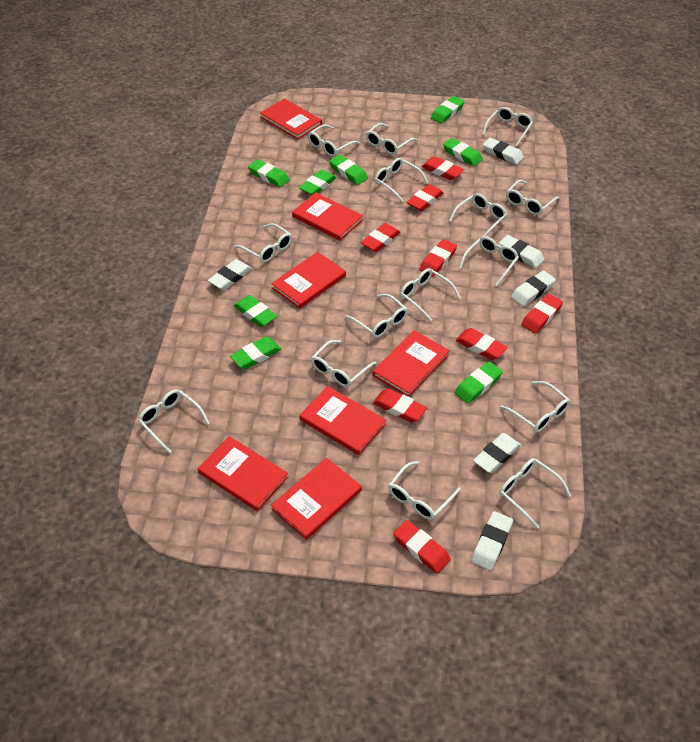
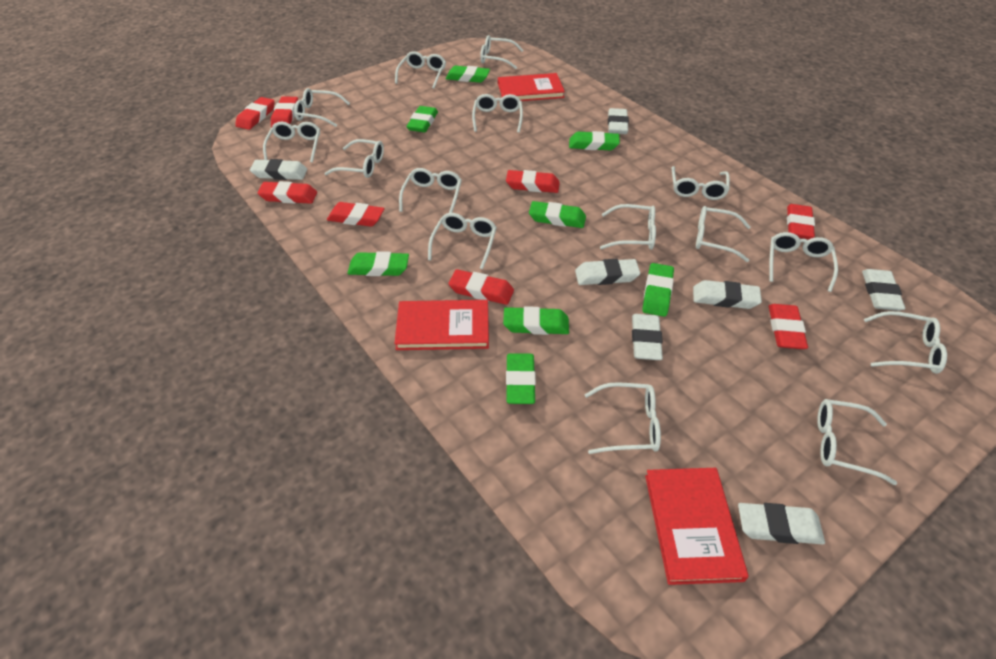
red book: [198,436,288,511] [260,99,322,140] [271,252,346,309] [271,458,362,540] [292,192,363,241] [300,386,386,455] [373,330,450,397] = 7 -> [394,300,489,350] [498,73,565,101] [645,468,749,585] = 3
white eraser: [208,259,252,290] [471,511,513,570] [473,433,521,473] [483,138,524,165] [499,235,544,268] [511,271,556,306] = 6 -> [250,159,307,180] [575,259,640,285] [608,108,629,134] [632,314,663,360] [693,280,762,309] [738,503,825,544] [862,269,905,311] = 7

